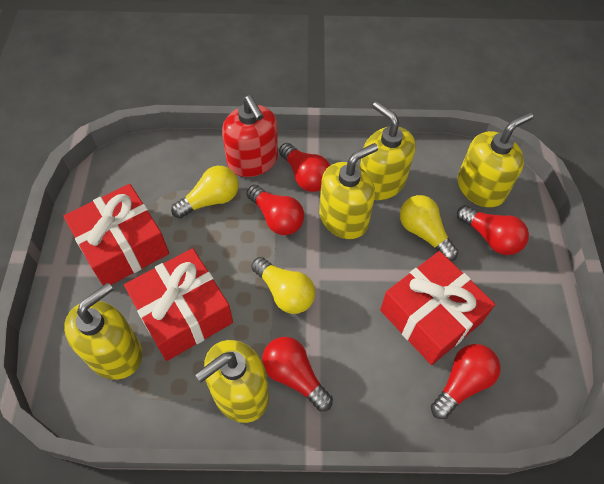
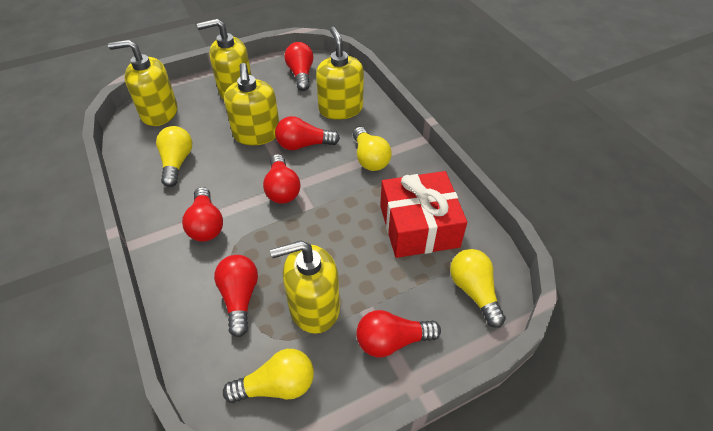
red gift: [64,184,169,285] [124,248,233,361] [380,251,495,365] = 3 -> [380,171,467,258] = 1
red light bulb: [246,185,304,235] [262,337,333,411] [279,143,330,192] [431,344,501,419] [457,205,529,255] = 5 -> [182,187,223,242] [214,255,258,337] [263,154,300,204] [275,116,340,150] [284,42,314,91] [356,310,441,357] = 6
red soap dispenser: [222,95,278,177] = 1 -> none = 0
yellow light bulb: [171,166,239,218] [251,257,315,314] [400,195,458,261] = 3 -> [156,126,192,187] [223,349,314,403] [353,127,392,171] [450,249,506,328] = 4

